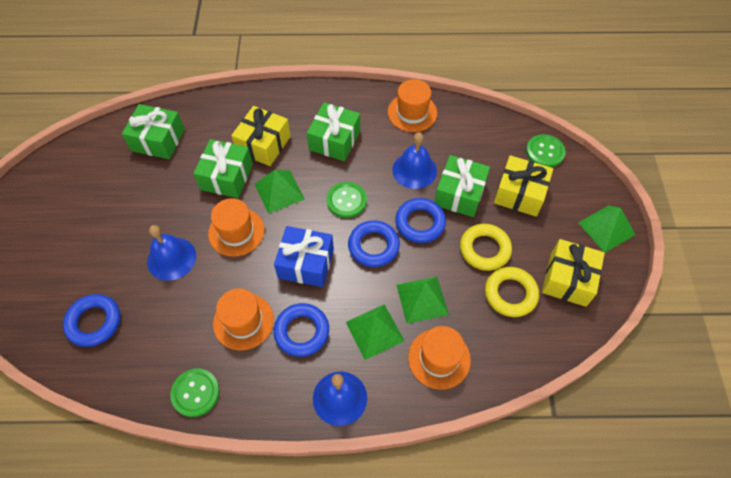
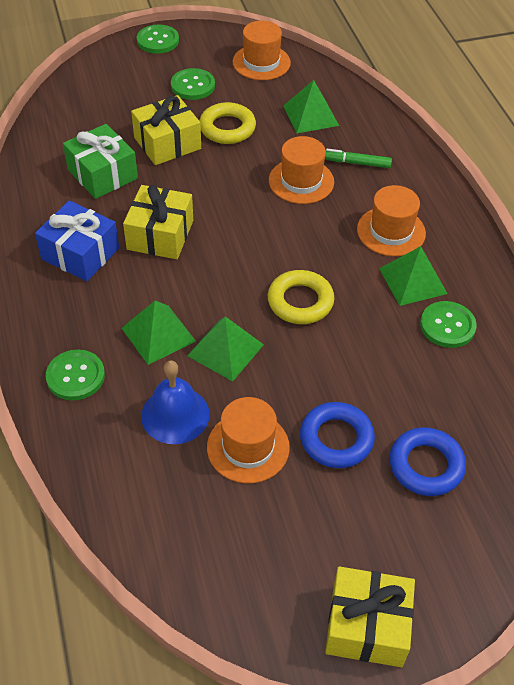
blue bell: [147,225,196,281] [313,372,367,426] [392,132,437,189] = 3 -> [141,360,210,444] = 1
blue ring: [63,294,120,347] [273,303,329,357] [348,220,400,267] [395,198,446,243] = 4 -> [300,402,375,468] [389,427,466,496] = 2
green button: [170,368,220,417] [327,182,367,218] [526,134,566,167] = 3 -> [46,349,105,401] [137,25,179,54] [171,68,215,100] [420,301,477,348] = 4
green gift: [122,104,185,159] [193,139,253,198] [307,102,360,161] [435,155,490,217] = 4 -> [63,124,138,199] = 1
green marker: none = 0 -> [325,149,392,168] = 1

